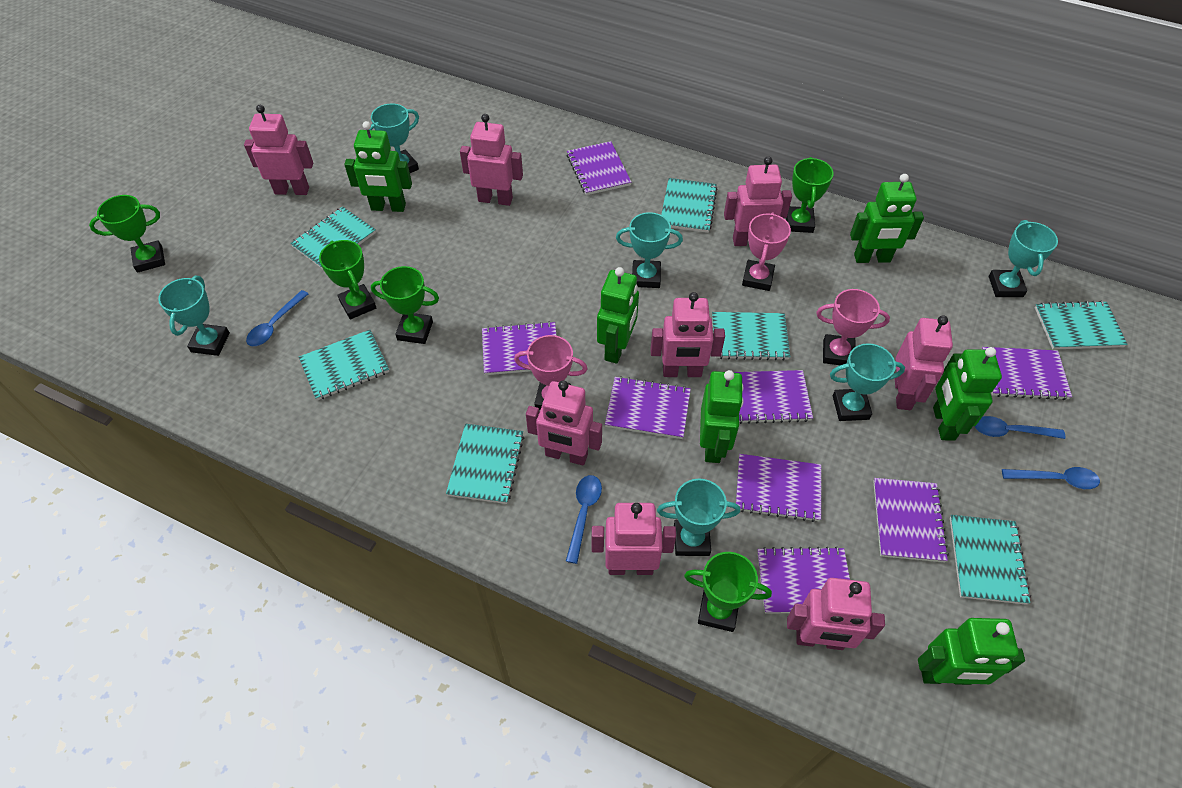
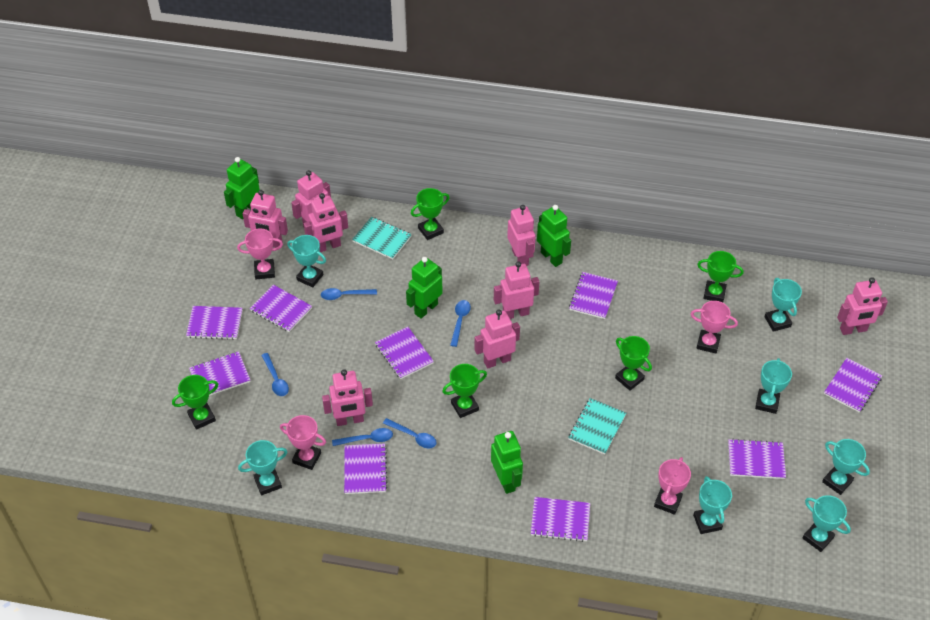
blue spoon: [246,290,308,346] [566,475,602,564] [975,416,1066,439] [1002,467,1100,489] = 4 -> [261,353,289,396] [321,288,377,300] [332,428,393,446] [383,418,437,448] [450,300,471,347] = 5
green robot: [344,121,412,212] [597,267,639,364] [700,370,744,463] [850,174,924,263] [918,618,1025,685] [933,347,1002,441] = 6 -> [224,157,260,219] [406,257,443,319] [491,431,523,494] [537,205,571,267] = 4
pink trophy: [514,335,587,410] [742,212,791,291] [816,289,890,365] = 3 -> [237,229,283,279] [280,415,326,470] [654,457,691,515] [691,301,738,353] = 4
purple notebook: [482,321,557,375] [567,141,632,195] [605,376,691,439] [733,370,813,424] [736,454,821,522] [757,547,850,613] [873,478,949,562] [982,347,1072,400] = 8 -> [186,306,242,340] [189,351,250,396] [250,285,312,332] [344,444,387,494] [375,327,434,379] [531,497,590,542] [569,272,618,319] [728,439,786,479] [824,358,882,412] = 9
turquoise notebook: [290,207,376,269] [299,330,389,400] [446,424,524,504] [661,178,717,233] [712,312,790,361] [950,515,1031,605] [1035,301,1128,350] = 7 -> [352,217,412,259] [568,398,626,455] = 2
turquoise trophy: [158,276,230,356] [369,104,419,173] [616,212,683,288] [657,479,740,556] [830,343,905,421] [989,220,1058,297] = 6 -> [238,440,287,495] [287,235,326,287] [693,476,732,534] [755,358,792,414] [764,278,802,332] [802,495,851,552] [822,439,870,495] = 7

